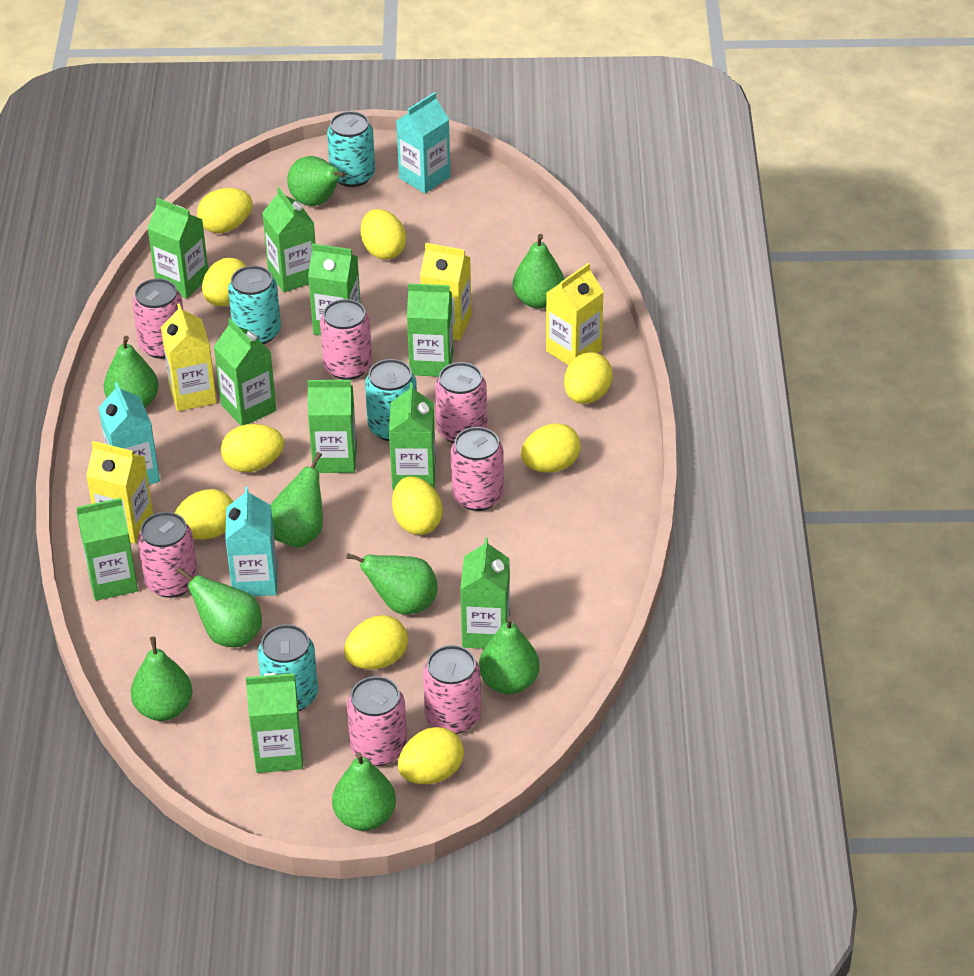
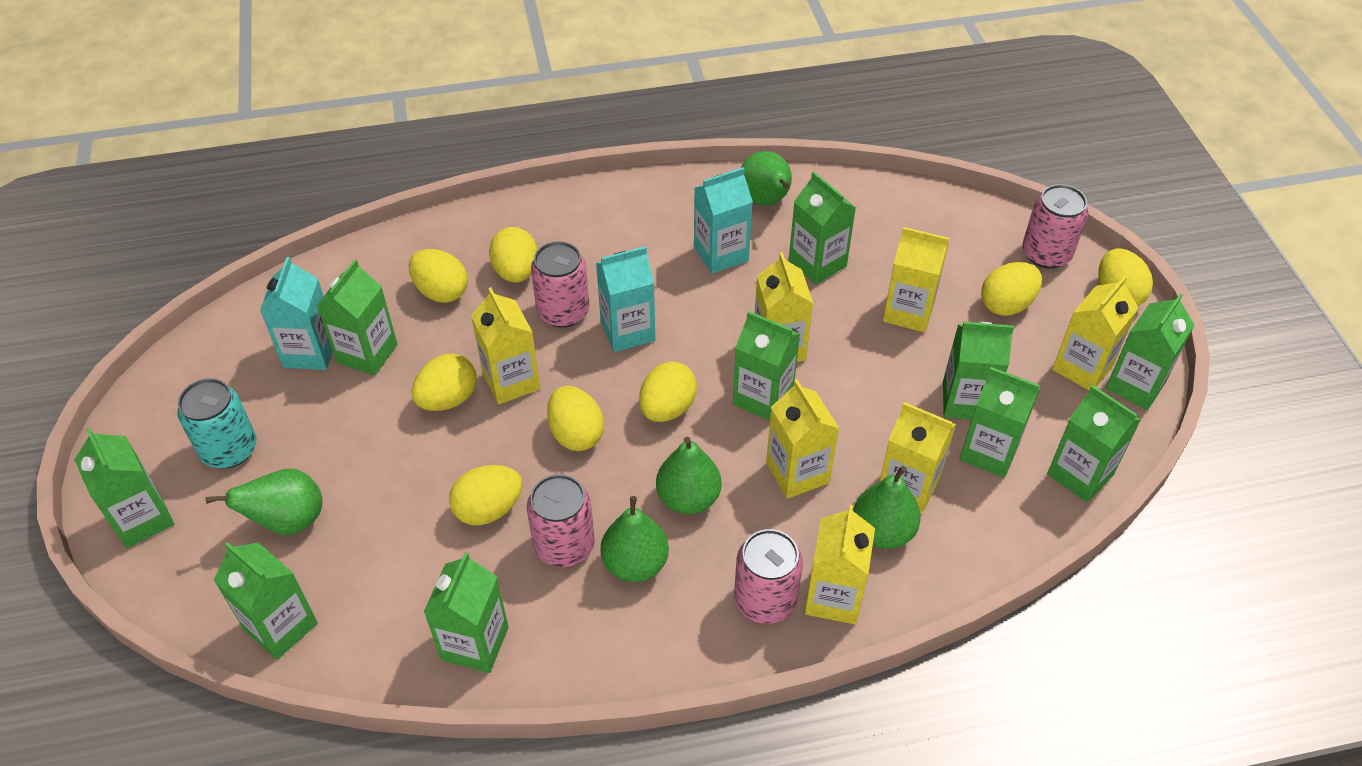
green pear: [104,336,159,408] [131,636,192,721] [176,567,262,647] [271,452,323,548] [287,156,346,206] [332,752,396,831] [346,553,438,614] [479,616,540,694] [513,234,564,309] = 9 -> [206,469,322,535] [601,496,669,582] [656,437,721,514] [741,151,792,205] [853,466,921,549] = 5
pink can: [132,278,183,359] [138,512,198,598] [320,299,372,380] [347,676,407,766] [423,645,481,734] [435,362,487,443] [451,427,504,511] = 7 -> [527,474,595,567] [531,241,589,328] [734,529,803,624] [1022,184,1088,269] = 4
turquoise can: [228,265,281,344] [257,624,318,711] [327,111,375,187] [365,359,417,441] = 4 -> [177,378,257,468] = 1
yellow carton: [86,441,153,544] [161,303,217,411] [420,243,472,340] [546,263,604,365] = 4 -> [471,287,541,404] [755,252,813,362] [766,380,839,499] [805,505,875,624] [880,402,956,514] [883,227,949,332] [1052,276,1138,390] = 7
yellow egg: [175,489,233,539] [197,188,253,233] [202,258,246,306] [221,424,284,472] [344,615,408,669] [361,209,406,260] [392,476,443,535] [398,727,464,784] [521,423,581,472] [564,352,613,404] = 10 -> [409,249,468,303] [411,354,477,411] [449,465,523,525] [489,227,537,283] [547,386,604,451] [639,362,697,422] [981,262,1042,316] [1098,248,1153,306] = 8

